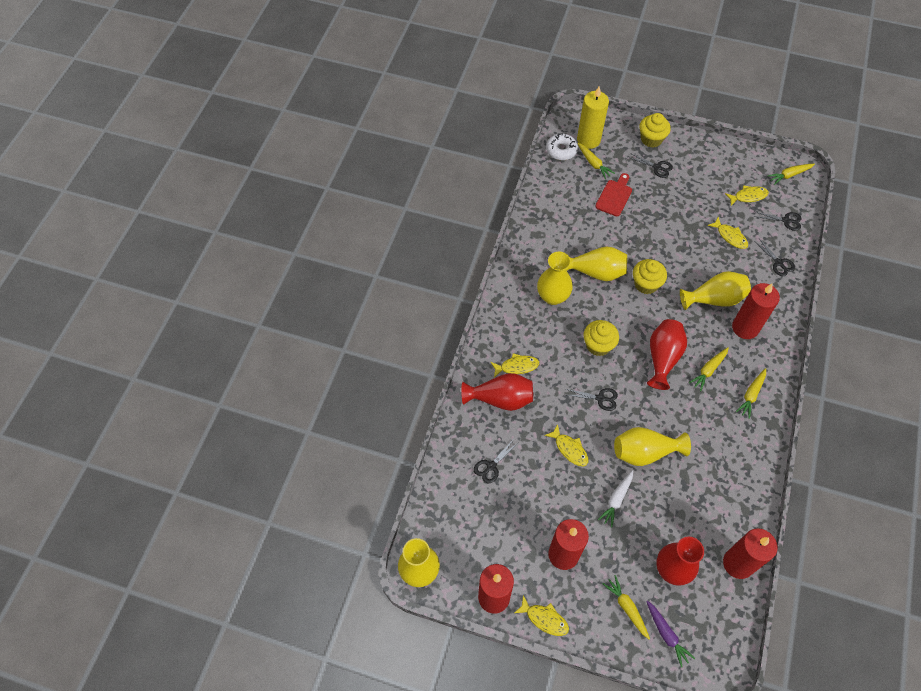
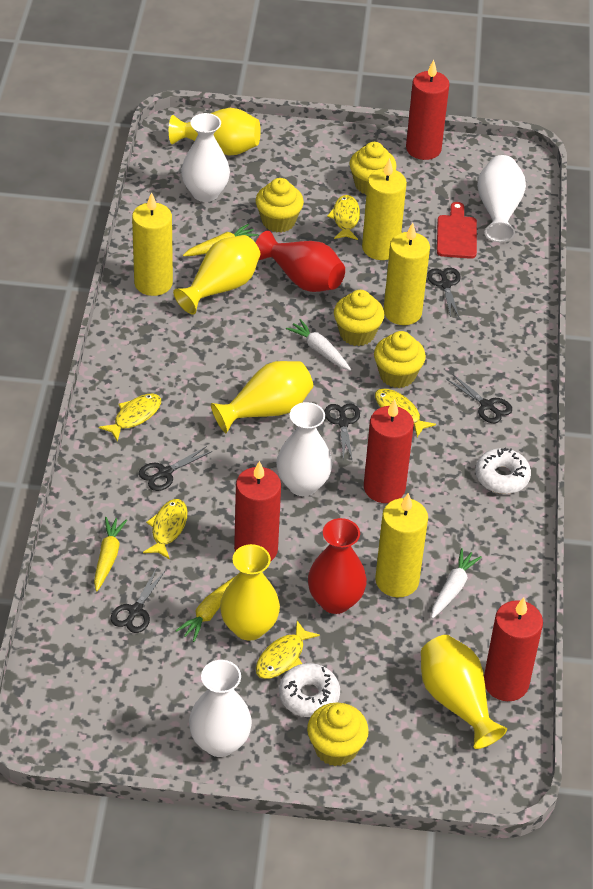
purple carrot: [646,601,695,668] = 1 -> none = 0
red vase: [461,373,533,411] [647,319,687,390] [656,537,704,586] = 3 -> [256,231,345,292] [308,518,367,614] = 2
white carrot: [598,470,633,527] = 1 -> [286,319,351,371] [431,548,482,619] = 2
white donut: [546,133,578,160] = 1 -> [279,663,340,717] [475,448,531,494] = 2
white vase: none = 0 -> [181,113,230,202] [189,660,252,757] [276,402,332,496] [477,155,526,242] = 4
yellow candle: [577,87,609,149] = 1 -> [132,192,173,296] [362,158,407,260] [375,493,428,597] [384,223,430,325] = 4
yellow carrot: [577,143,615,179] [602,575,650,639] [689,347,729,391] [736,368,766,419] [767,164,815,185] = 5 -> [94,517,127,591] [175,576,236,642] [183,224,258,256] = 3
yellow cupcake: [583,320,619,356] [633,259,667,294] [640,113,671,147] = 3 -> [256,178,304,232] [307,703,369,766] [334,290,384,346] [350,142,397,195] [374,331,426,388] = 5

